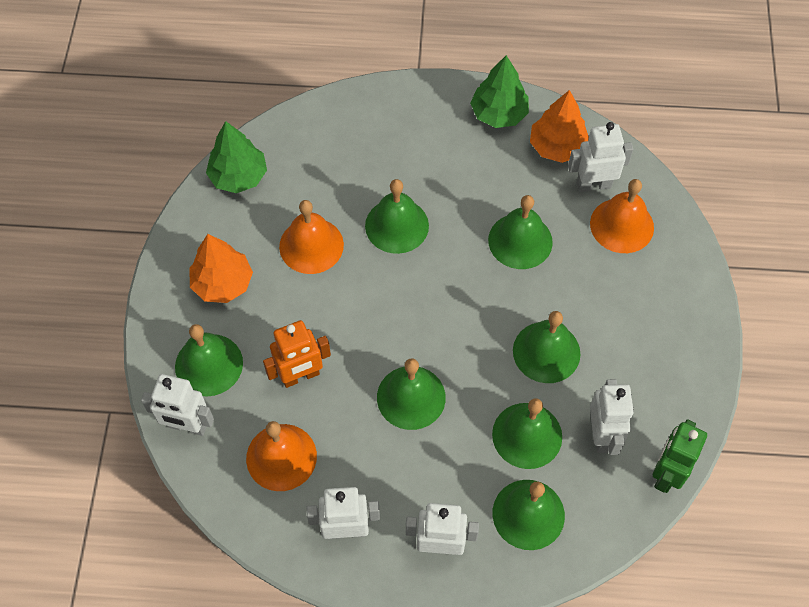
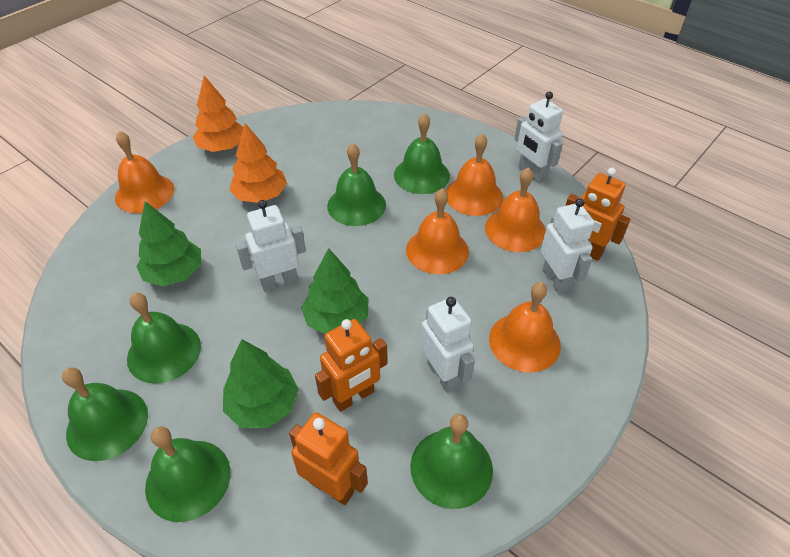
green bell: [175,324,243,396] [365,179,429,254] [377,358,446,430] [488,195,553,269] [492,398,562,469] [493,480,565,550] [513,311,581,383] = 7 -> [62,367,148,461] [127,293,201,384] [145,426,230,522] [327,143,386,226] [394,113,450,194] [410,414,493,509] = 6
green robot: [653,419,707,493] = 1 -> none = 0
green tree: [206,121,267,193] [470,55,529,128] = 2 -> [136,201,201,286] [223,339,299,428] [301,248,368,334] = 3
orange bell: [246,421,317,491] [279,200,344,274] [590,179,654,253] = 3 -> [115,131,174,213] [406,189,469,274] [446,134,503,216] [485,167,546,252] [489,282,561,373] = 5
orange robot: [263,320,331,388] = 1 -> [289,412,368,505] [315,319,387,412] [565,168,630,261] = 3
white robot: [141,374,214,436] [306,487,380,539] [406,503,479,555] [568,122,633,192] [590,379,634,455] = 5 -> [236,200,306,291] [420,297,475,393] [514,91,563,183] [541,198,595,294] = 4

